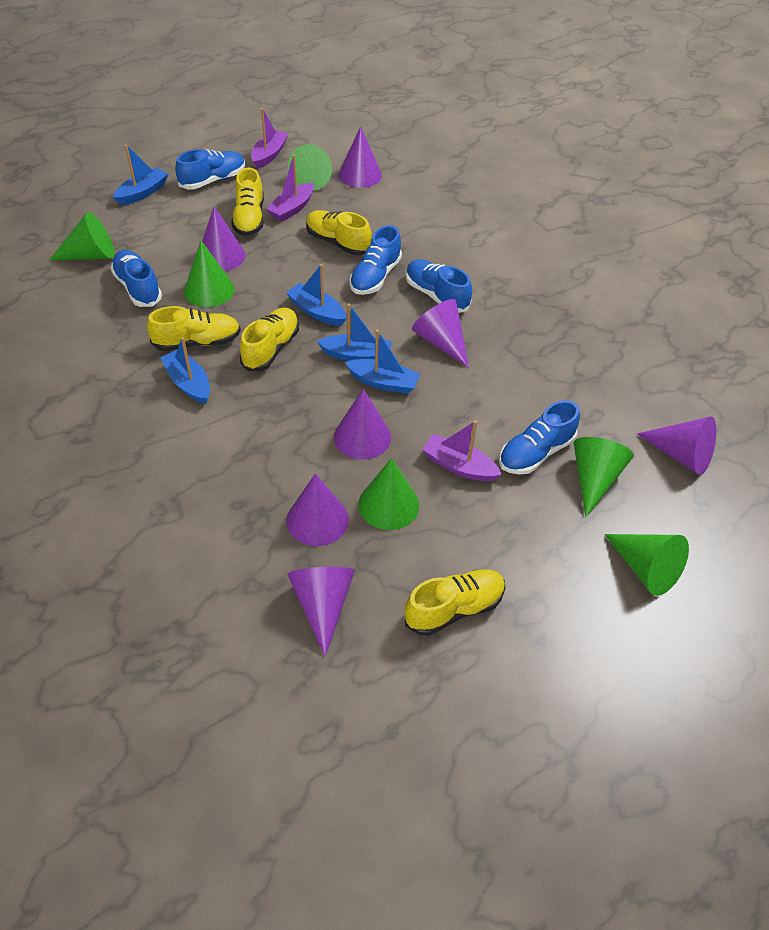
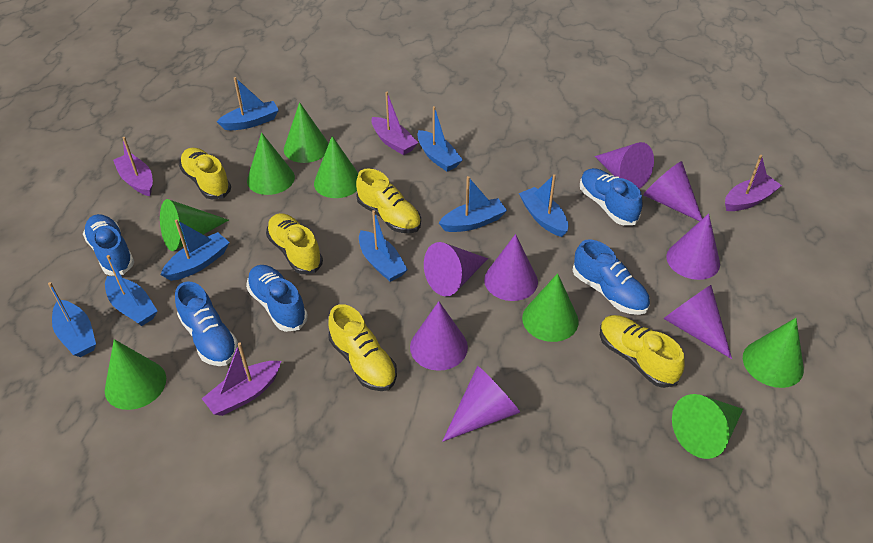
blue boat: [113,145,169,205] [160,337,210,404] [286,264,347,326] [317,303,392,361] [345,330,420,394] = 5 -> [48,282,96,357] [105,255,157,326] [161,219,230,281] [217,77,279,130] [359,210,408,282] [417,106,463,172] [439,176,507,232] [519,174,568,237] = 8
green cone: [49,212,115,261] [184,240,234,307] [288,144,332,191] [358,458,419,530] [574,437,634,517] [604,534,689,596] = 6 -> [105,339,166,410] [160,199,229,251] [247,133,295,195] [284,102,329,163] [314,136,358,198] [522,273,579,342] [672,394,743,459] [743,318,804,388] = 8
purple boat: [251,108,288,169] [266,155,314,222] [422,420,502,481] = 3 -> [113,137,153,196] [202,343,281,416] [371,92,418,155] [725,155,782,211] = 4
purple cone: [202,206,246,271] [286,473,349,546] [287,567,355,657] [334,389,391,460] [339,126,382,188] [412,299,469,368] [637,416,716,475] = 7 -> [410,301,468,371] [424,242,488,296] [442,366,520,442] [484,234,538,301] [595,142,654,189] [643,161,703,221] [663,285,732,359] [666,213,720,280] = 8

